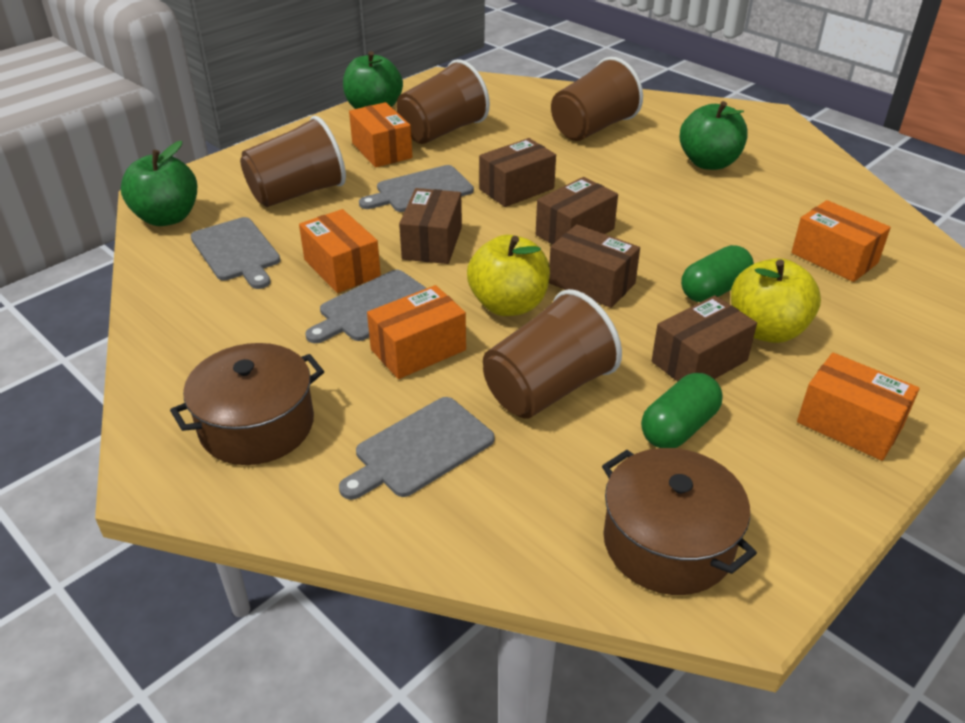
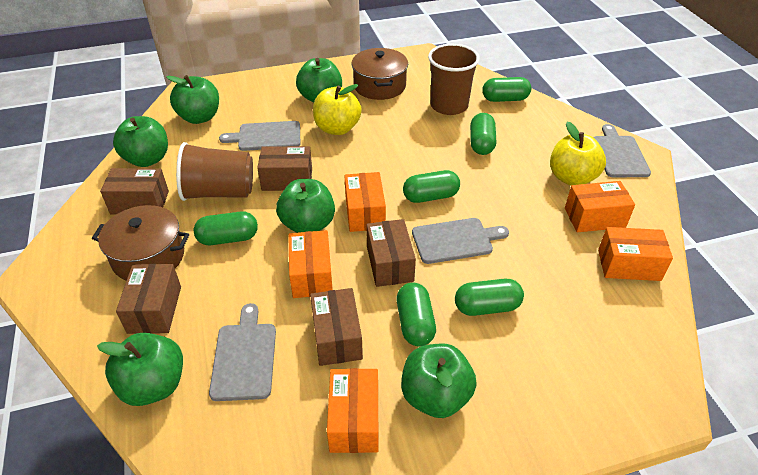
brown cup: [240,116,346,207] [397,59,490,144] [483,289,622,419] [551,57,643,141] = 4 -> [176,142,253,201] [428,44,480,115] = 2
green apple: [121,141,197,226] [343,51,403,109] [680,101,748,170] = 3 -> [97,333,183,406] [113,116,168,167] [166,75,219,124] [276,179,335,233] [296,58,342,103] [401,344,477,418] = 6
green capsule: [641,373,723,448] [681,245,754,302] = 2 -> [194,212,258,245] [397,282,436,346] [403,170,460,203] [455,279,524,316] [470,113,496,155] [482,77,531,102] = 6

